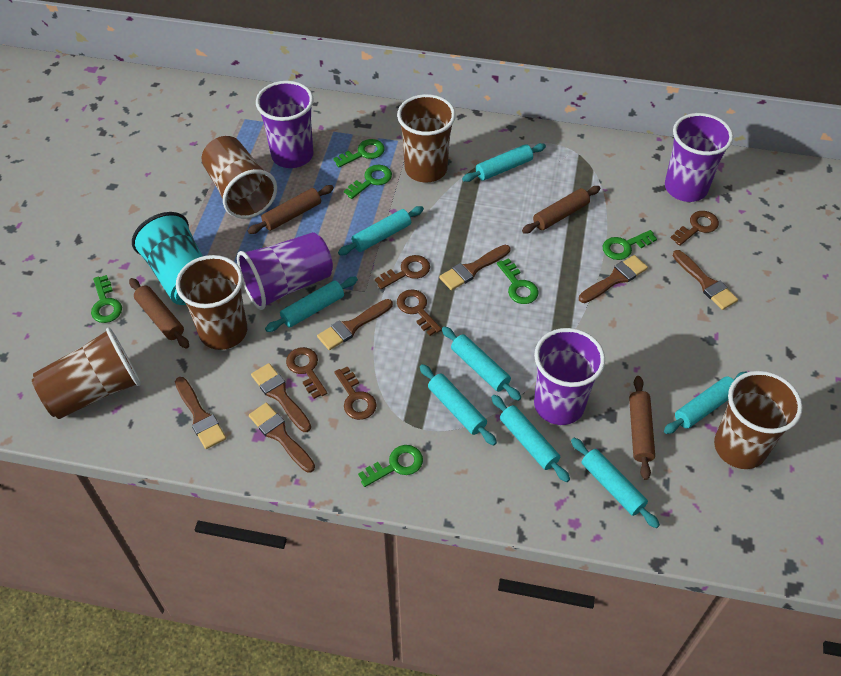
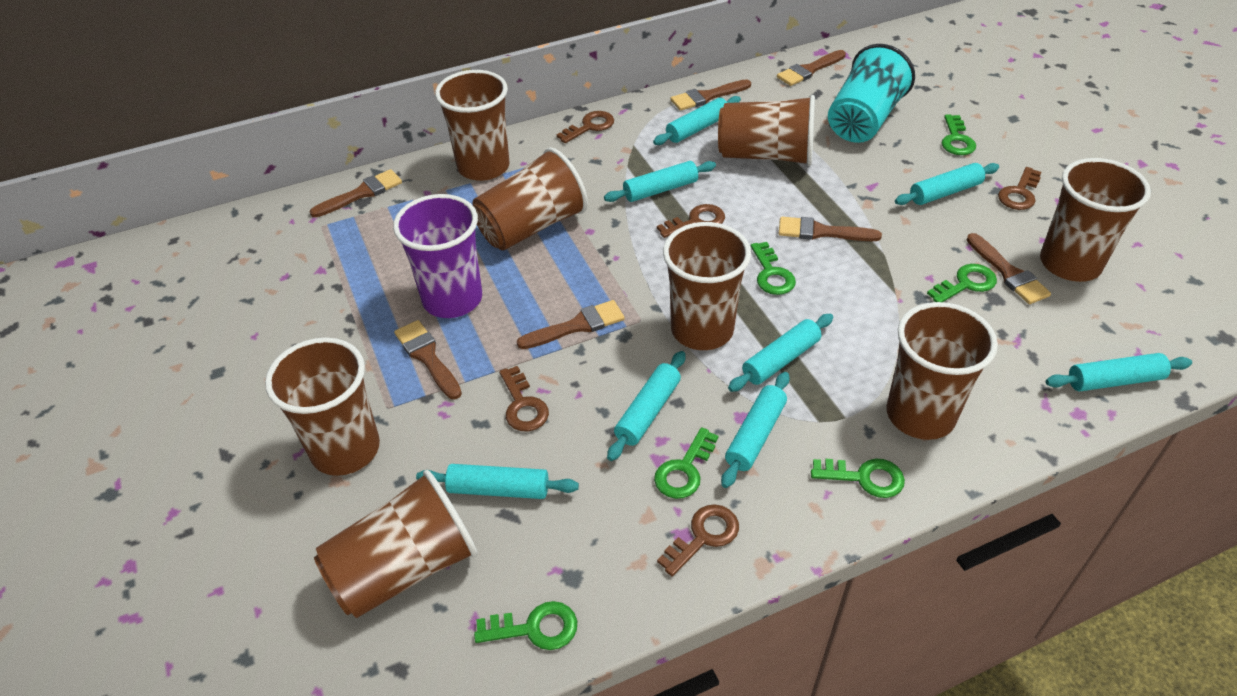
brown cup: [32,327,141,419] [176,255,247,350] [202,136,277,219] [397,94,456,182] [714,371,803,469] = 5 -> [265,338,380,476] [314,470,478,618] [435,70,510,181] [473,148,588,250] [663,222,751,350] [718,95,815,166] [886,302,998,440] [1040,158,1151,282] = 8
brown rolling pin: [129,278,189,349] [248,185,334,234] [522,186,600,233] [629,376,655,480] = 4 -> none = 0
purple cup: [237,232,333,310] [256,81,314,168] [534,328,605,425] [665,113,733,202] = 4 -> [393,194,482,318] = 1

